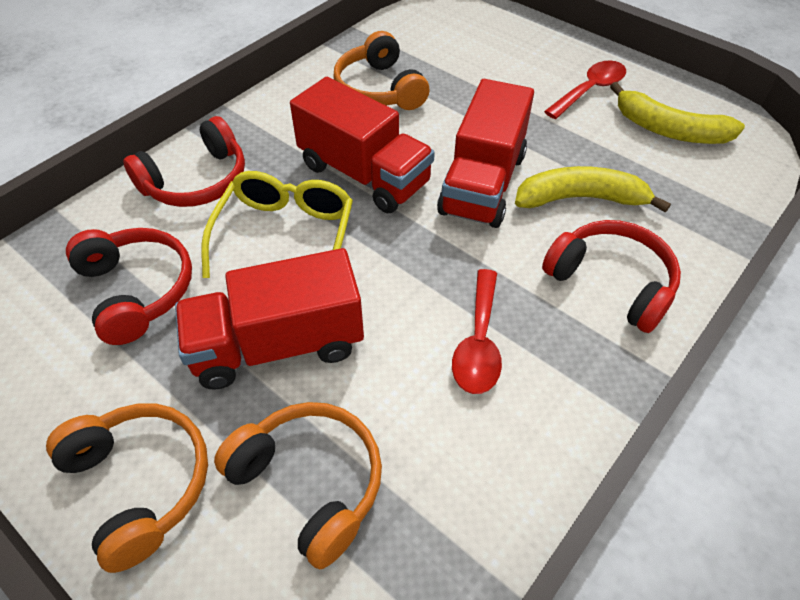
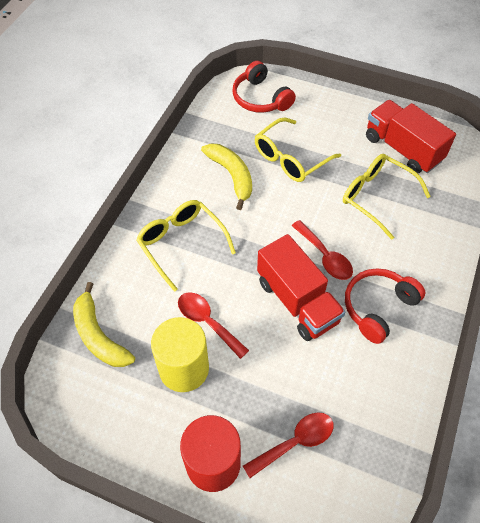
orange headphones: [46,403,208,573] [214,402,382,569] [333,31,430,110] = 3 -> none = 0
red cylinder: none = 0 -> [180,415,241,492] = 1
red headphones: [66,228,192,345] [123,116,245,207] [542,220,681,333] = 3 -> [233,61,296,113] [345,268,425,344] = 2
red spoon: [452,269,502,394] [544,60,626,119] = 2 -> [178,292,249,359] [243,412,334,478] [292,220,353,280] = 3
red truck: [175,248,364,390] [290,77,435,213] [437,79,534,228] = 3 -> [257,234,345,341] [366,100,456,173] = 2
yellow cylinder: none = 0 -> [151,317,209,392] = 1
yellow glasses: [201,171,353,278] = 1 -> [136,200,236,292] [255,117,341,182] [343,154,431,240] = 3

